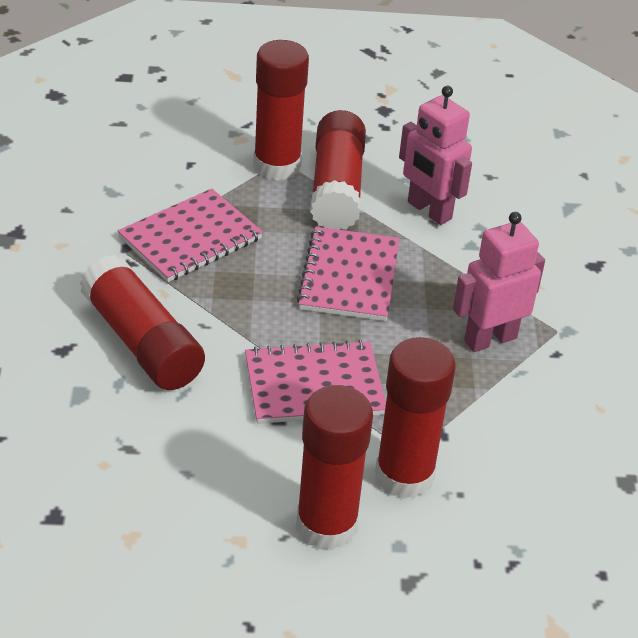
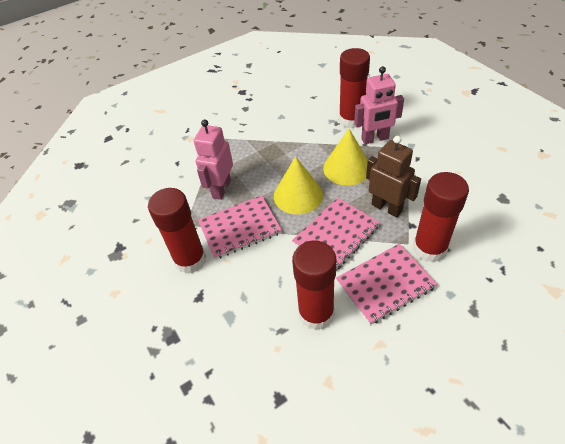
brown robot: none = 0 -> [366,136,421,218] = 1
red glue stick: [80,255,205,390] [253,40,309,181] [296,385,373,550] [310,110,366,230] [375,337,456,499] = 5 -> [148,188,206,274] [292,241,336,330] [339,48,370,128] [413,172,469,262] = 4
yellow cone: none = 0 -> [274,156,323,214] [323,129,368,185] = 2

